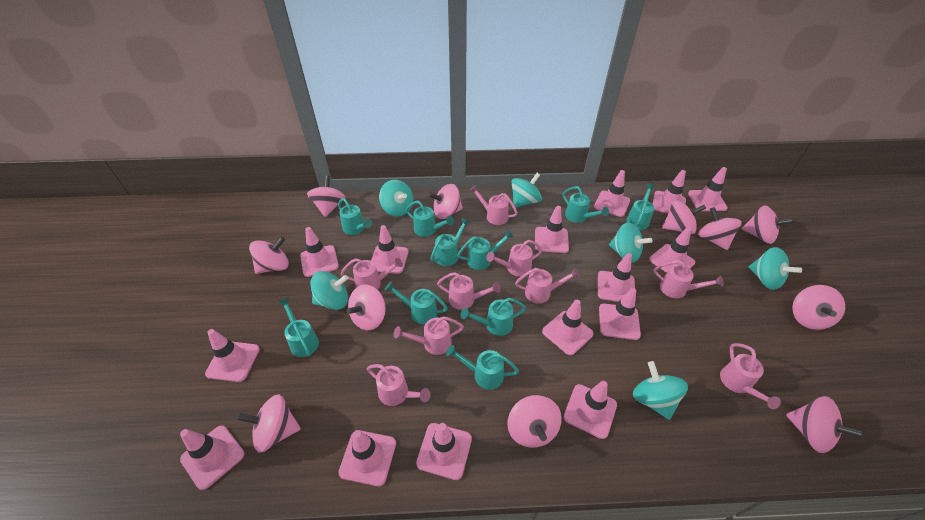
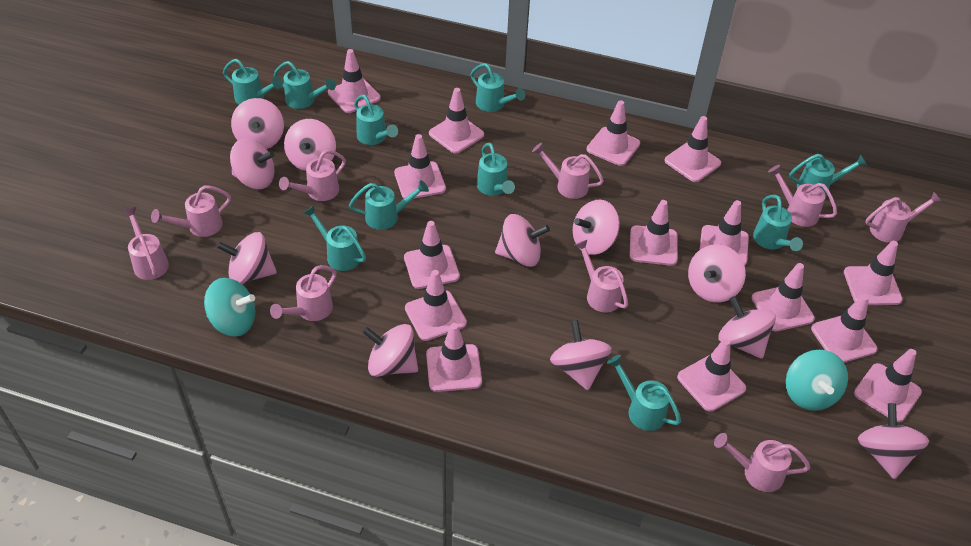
turquoise spinning top: [310,271,348,310] [379,180,413,217] [511,173,542,208] [609,222,653,263] [633,361,688,420] [749,247,802,290] = 6 -> [204,278,255,337] [786,350,848,411] = 2

